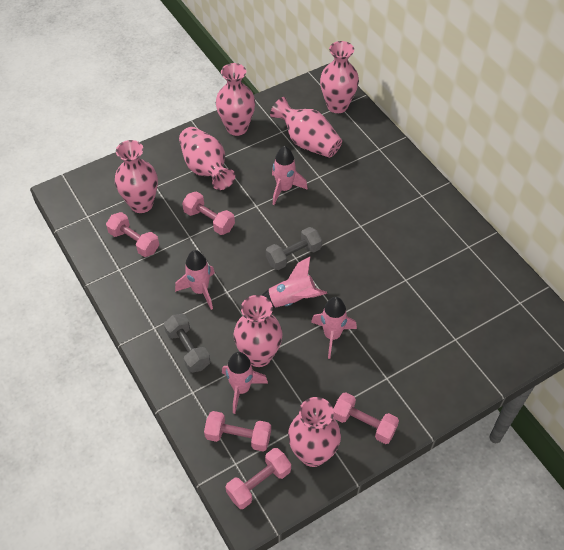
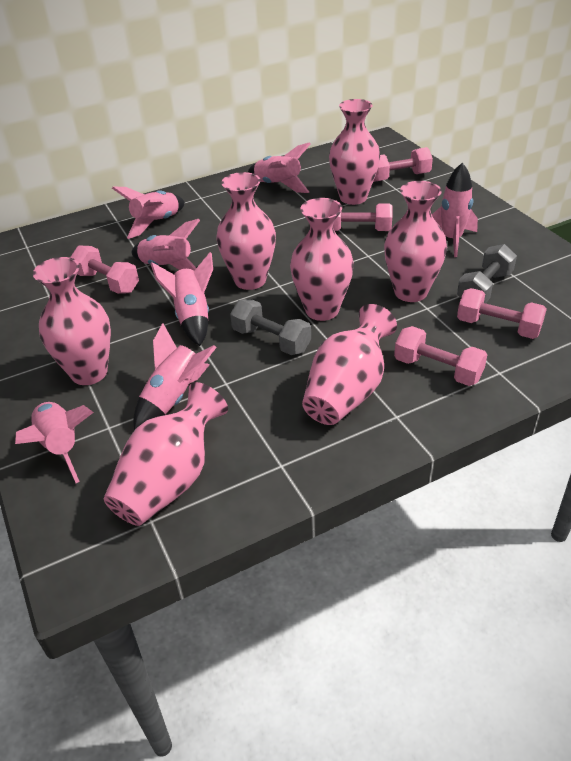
pink rocket: [175,250,215,310] [222,352,268,414] [262,256,327,308] [272,146,308,205] [311,297,357,359] = 5 -> [15,402,94,483] [112,186,185,239] [131,219,200,271] [133,323,217,430] [151,252,213,346] [248,142,310,193] [432,163,478,257] = 7

